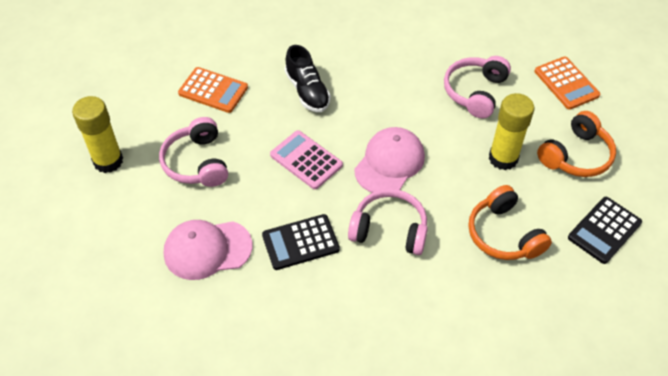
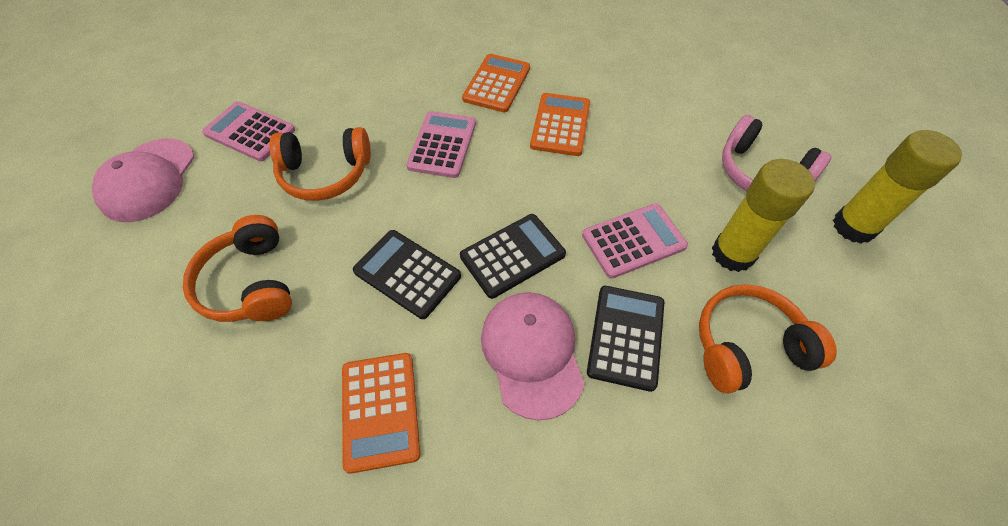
black calculator: [262,214,340,270] [568,197,642,264] = 2 -> [353,230,461,319] [460,214,566,299] [587,286,664,392] = 3
black shoe: [285,45,331,112] = 1 -> none = 0
orange calculator: [178,67,248,113] [535,57,600,110] = 2 -> [342,353,420,474] [462,54,530,112] [530,93,590,156] = 3
orange headphones: [468,185,552,260] [537,111,616,177] = 2 -> [183,215,292,322] [269,127,371,201] [699,284,837,394] = 3
pink calculator: [270,130,343,189] = 1 -> [202,101,295,162] [406,111,476,178] [582,203,688,279] = 3
pink headphones: [159,117,228,187] [348,189,428,255] [444,56,511,118] = 3 -> [722,115,832,191] = 1

